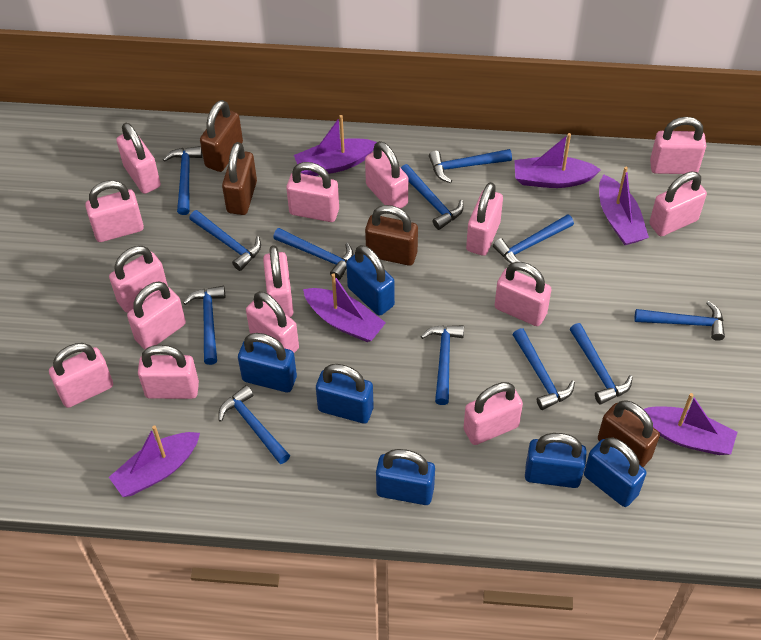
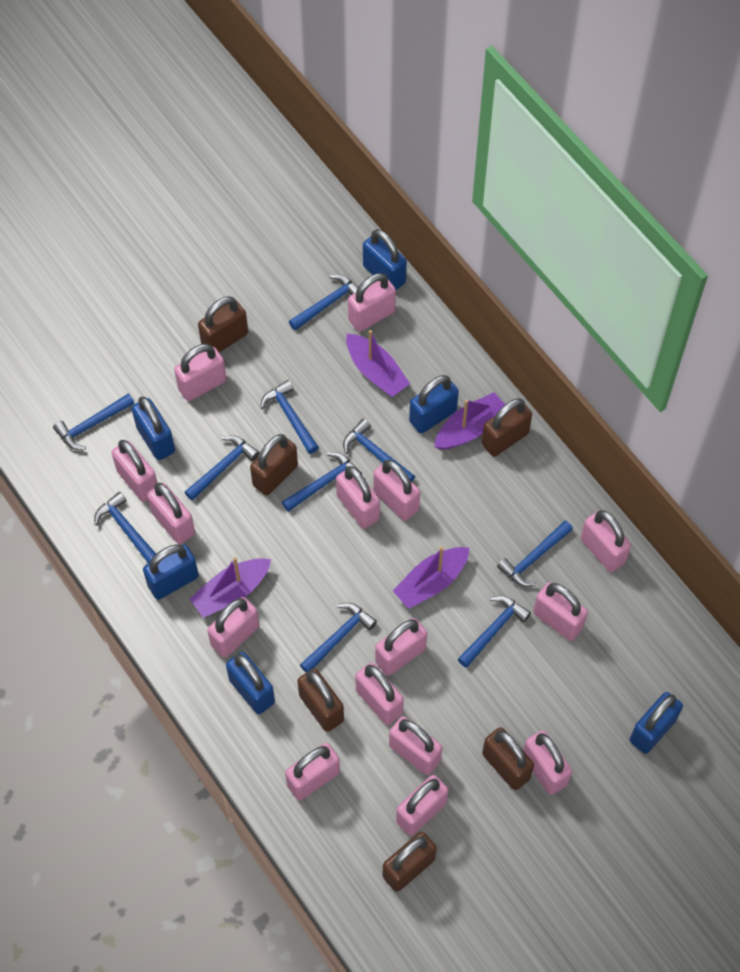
blue hammer: [163,146,203,215] [183,286,225,365] [189,210,261,271] [218,385,290,464] [273,228,353,280] [401,164,464,230] [421,325,464,405] [429,149,512,183] [493,214,574,264] [513,328,575,410] [570,323,633,405] [635,301,725,341] = 12 -> [53,393,134,450] [94,492,156,563] [184,435,259,501] [260,380,319,454] [282,452,362,512] [289,275,358,331] [300,603,377,672] [343,419,415,482] [458,596,531,668] [497,521,573,587] = 10
brown padlock: [200,100,243,172] [222,142,257,215] [365,205,418,266] [598,400,660,467] = 4 -> [198,296,248,352] [250,434,298,496] [297,668,344,732] [383,832,437,892] [482,398,532,457] [482,727,534,790] = 6
purple boat: [109,425,200,497] [294,115,377,176] [303,273,386,342] [514,133,601,188] [599,167,649,245] [644,393,737,455] = 6 -> [190,557,271,618] [346,330,410,397] [393,546,469,609] [434,392,505,450] = 4

